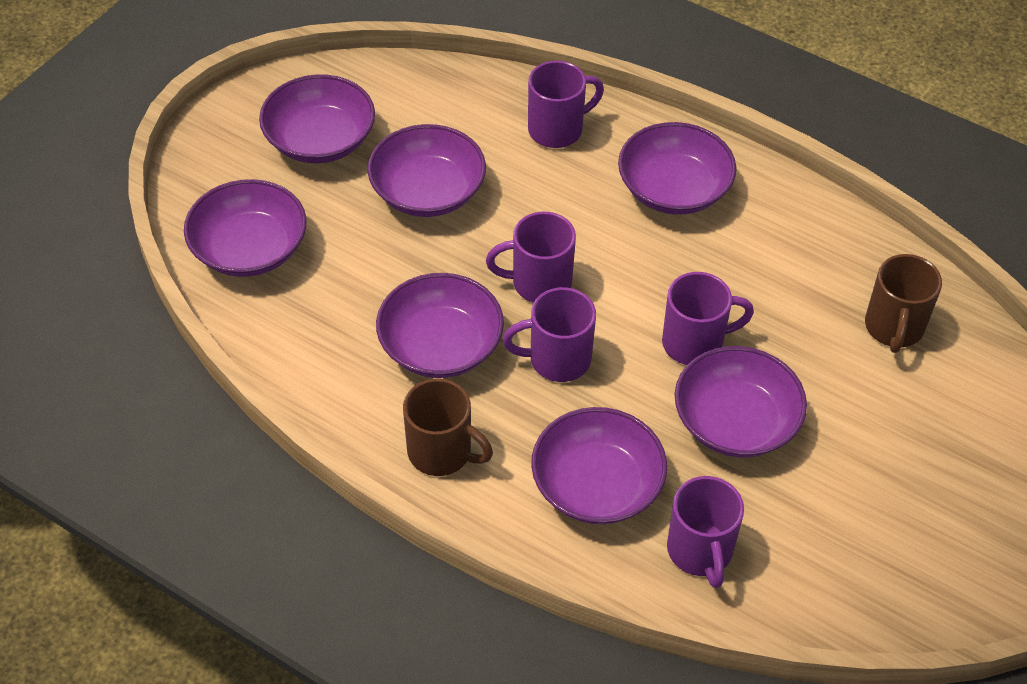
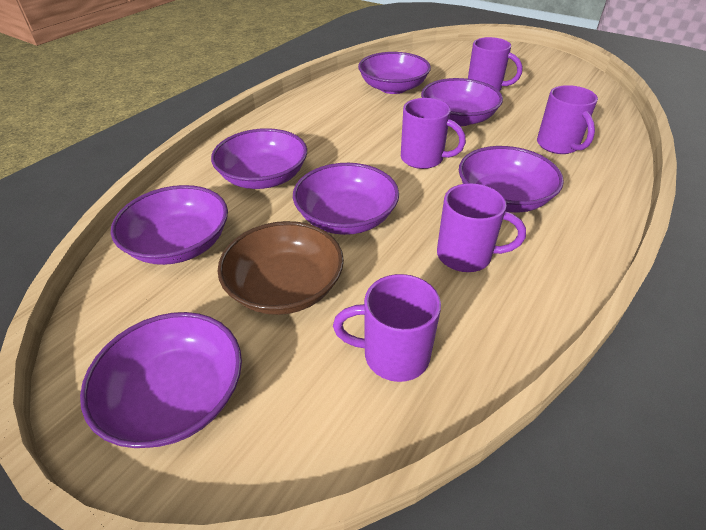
brown bowl: none = 0 -> [217,221,344,315] = 1
brown mug: [403,379,493,476] [865,254,942,353] = 2 -> none = 0

